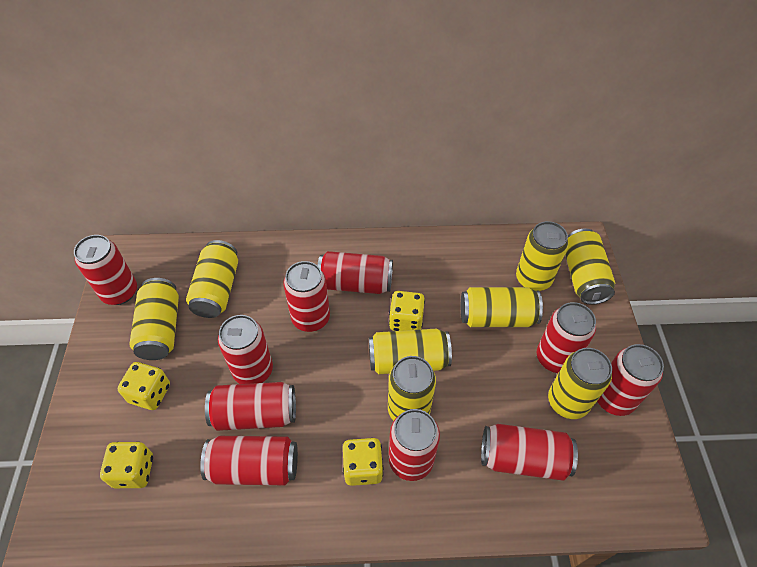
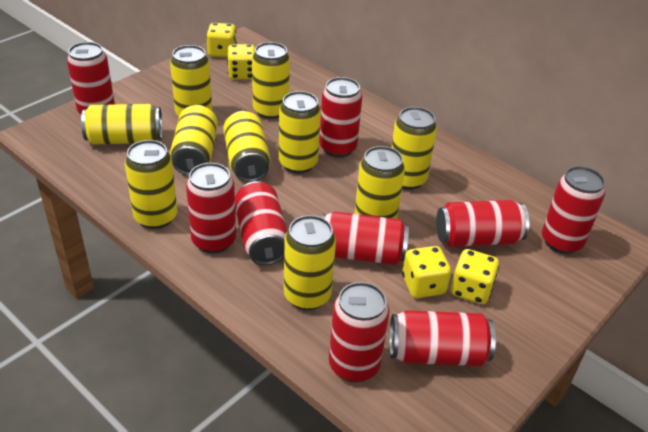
red can: [74,235,137,305] [200,436,298,485] [205,382,296,431] [218,315,273,384] [283,261,330,332] [317,251,393,294] [389,409,440,481] [481,424,578,481] [537,302,596,373] [597,344,664,416] = 10 -> [67,42,115,115] [186,163,236,253] [235,181,287,265] [319,77,362,157] [322,212,409,265] [329,282,390,382] [389,310,496,366] [436,200,529,247] [542,166,605,254] = 9
yellow can: [129,278,179,360] [186,240,238,318] [369,328,452,374] [388,356,436,421] [461,287,543,327] [516,221,568,291] [548,348,612,419] [565,229,615,305] = 8 -> [81,104,162,144] [125,140,177,229] [170,45,212,116] [170,105,218,176] [223,111,270,182] [252,42,290,119] [279,91,321,173] [284,215,336,310] [354,146,405,219] [391,107,437,190] = 10

